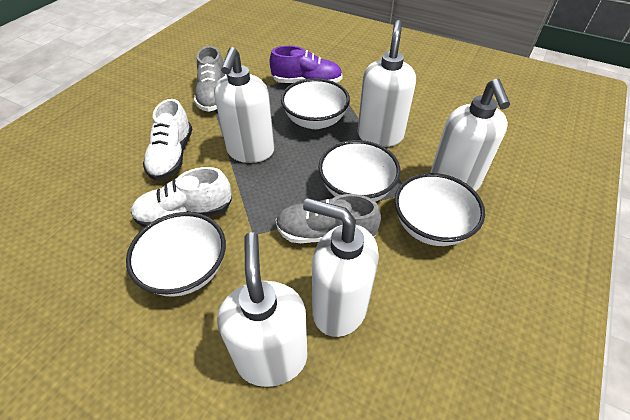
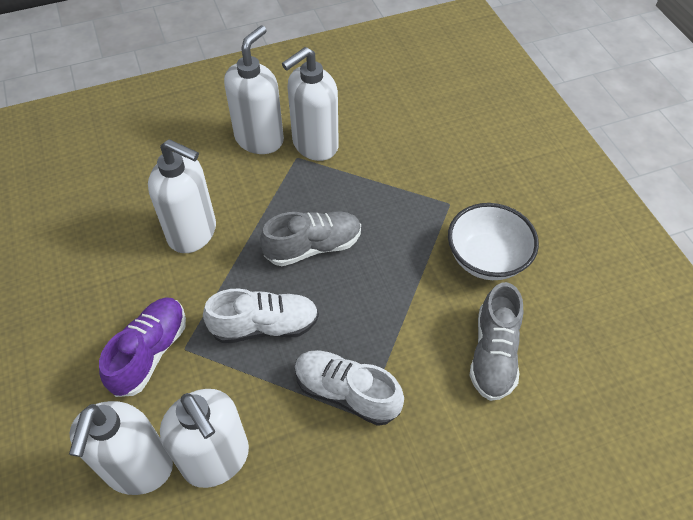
white bowl: [126,212,226,297] [281,78,350,129] [318,140,401,202] [394,173,485,246] = 4 -> [448,203,539,280] = 1

